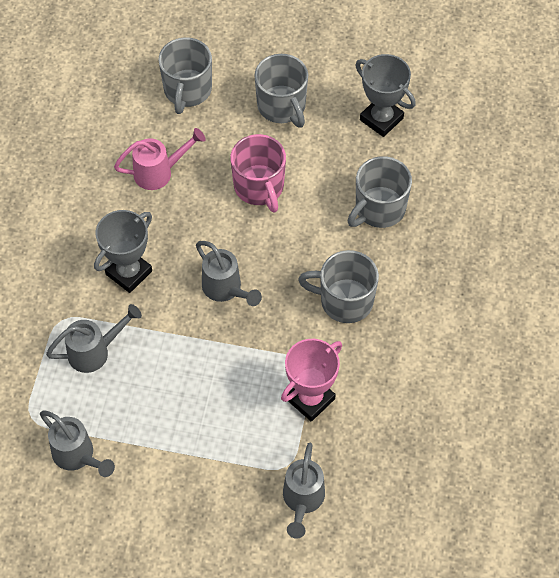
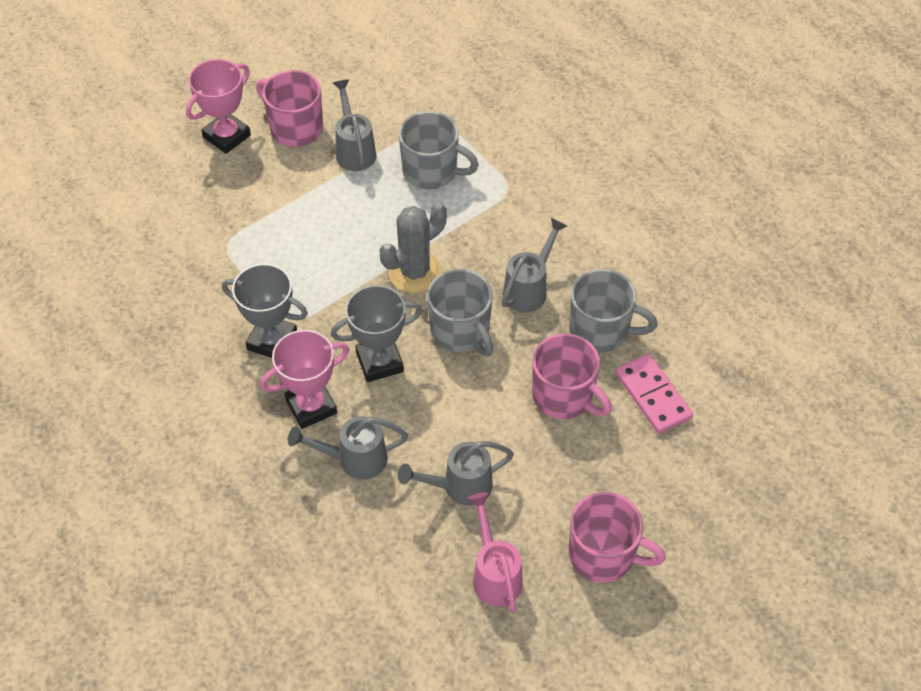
grey cactus: none = 0 -> [380,203,447,293] = 1
grey mug: [158,37,212,114] [254,54,308,128] [298,250,379,323] [347,156,412,228] = 4 -> [399,111,479,189] [427,269,493,356] [569,269,658,352] = 3
pink domino: none = 0 -> [615,354,693,434] = 1
pink mug: [230,134,286,213] = 1 -> [256,70,323,147] [532,333,612,419] [569,492,666,583] = 3
pink trophy: [281,339,342,422] = 1 -> [186,59,251,154] [260,330,349,429] = 2

